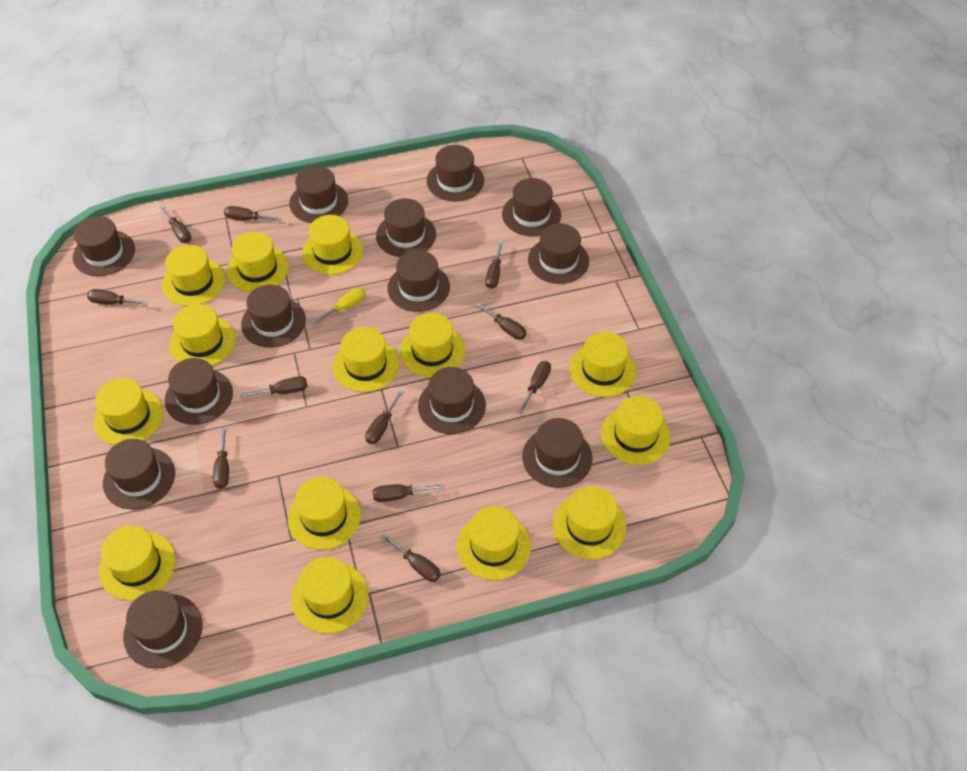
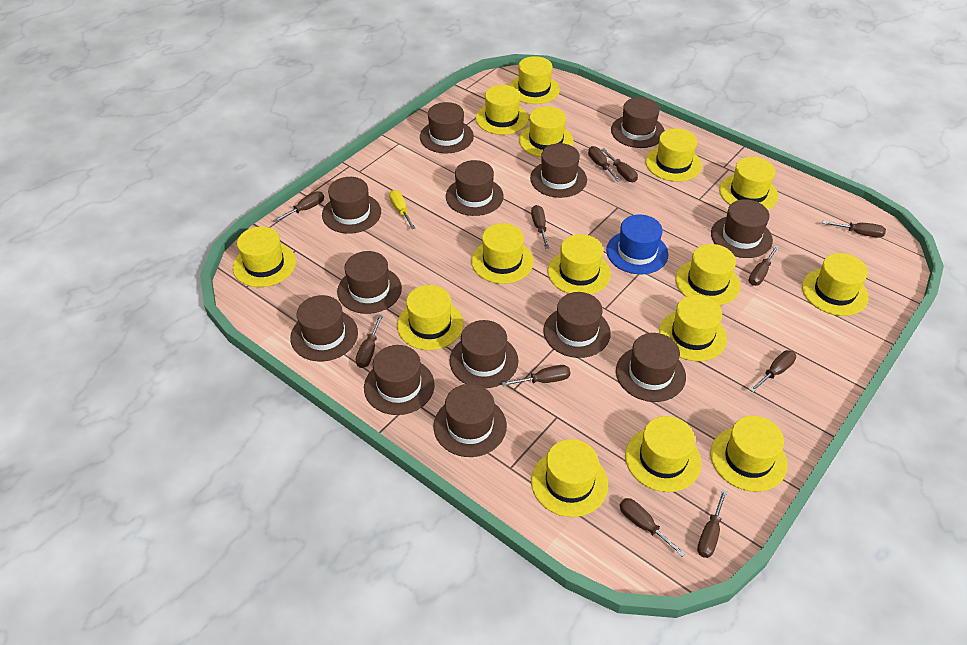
blue hat: none = 0 -> [606,215,669,274] = 1
yellow hat: [94,378,163,445] [99,525,176,601] [162,245,225,306] [170,304,235,366] [227,232,289,292] [288,477,361,550] [291,557,368,634] [302,215,363,275] [333,327,399,392] [400,313,465,377] [457,506,531,580] [553,486,626,559] [570,331,636,397] [601,396,670,465] = 14 -> [233,226,296,287] [397,285,464,350] [471,223,534,284] [476,85,528,135] [509,56,560,104] [519,106,573,157] [531,439,608,517] [548,234,611,294] [625,416,701,492] [646,128,702,182] [659,295,727,361] [676,244,740,306] [710,416,787,492] [719,157,778,210] [802,253,869,316] = 15

